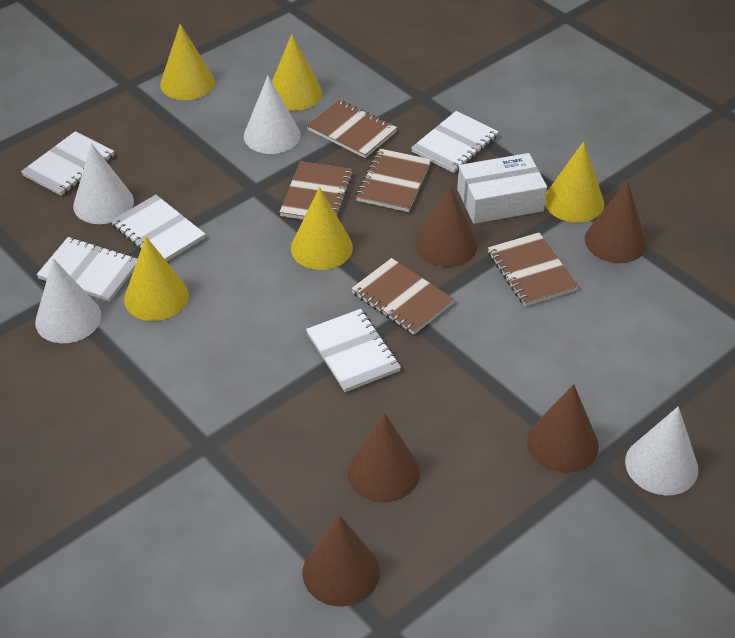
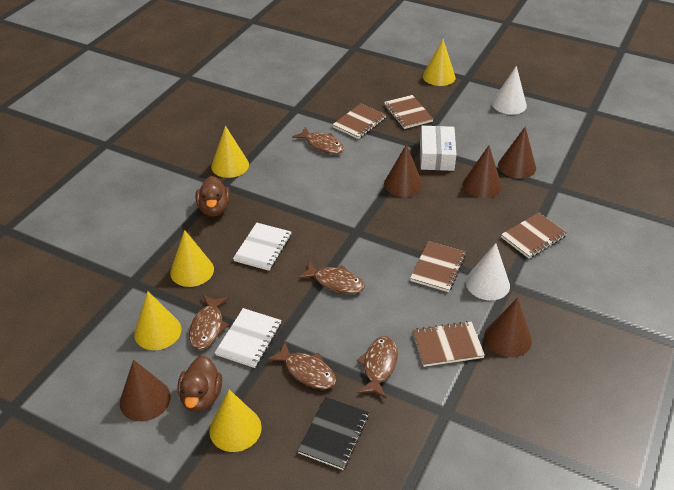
black notebook: none = 0 -> [298,397,369,470] = 1
brown duck: none = 0 -> [178,356,222,412] [195,176,230,217] = 2
brown fish: none = 0 -> [189,295,229,350] [267,342,336,389] [292,127,344,154] [298,261,365,294] [357,336,398,399] = 5
white cone: [35,258,102,343] [73,143,134,224] [244,76,301,154] [625,406,698,495] = 4 -> [466,243,510,300] [492,66,527,115] = 2
white notebook: [21,131,114,196] [37,237,138,302] [111,195,206,261] [306,309,401,392] [411,111,499,173] = 5 -> [215,308,282,368] [233,223,291,271] = 2

